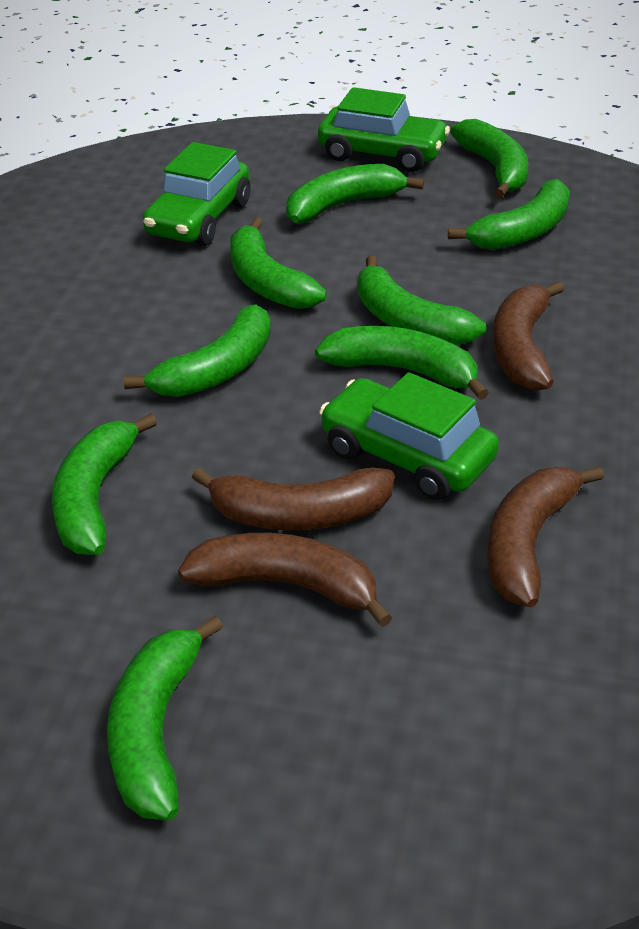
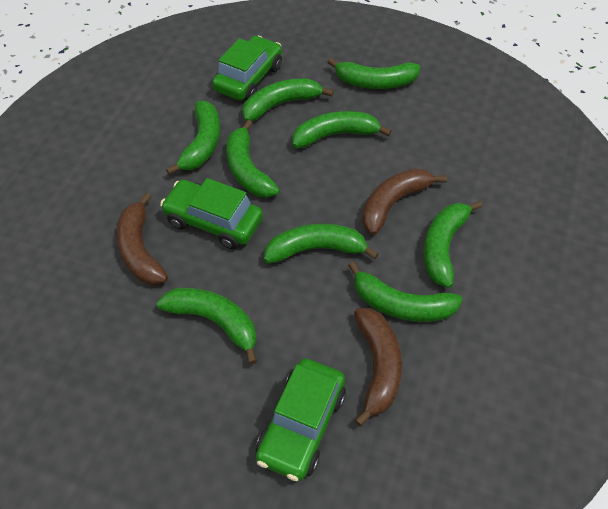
brown banana: [178,533,393,627] [192,467,395,530] [487,466,604,608] [493,281,564,391] = 4 -> [116,193,168,285] [354,308,402,427] [362,168,447,235] = 3

